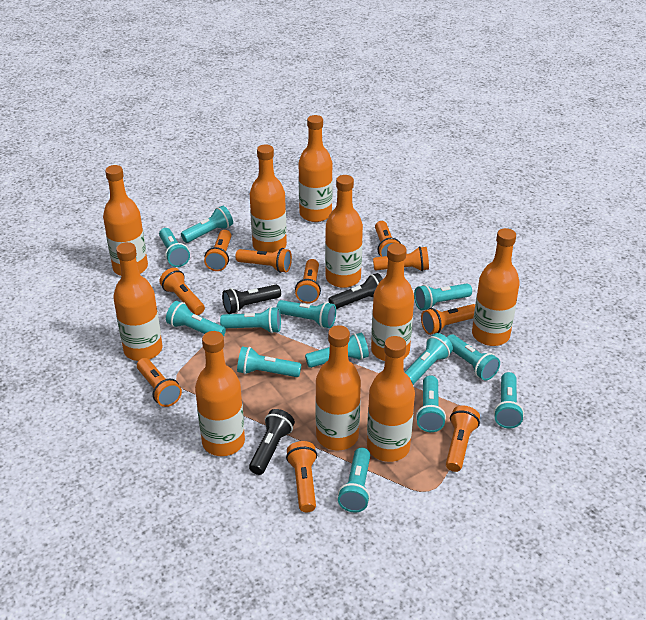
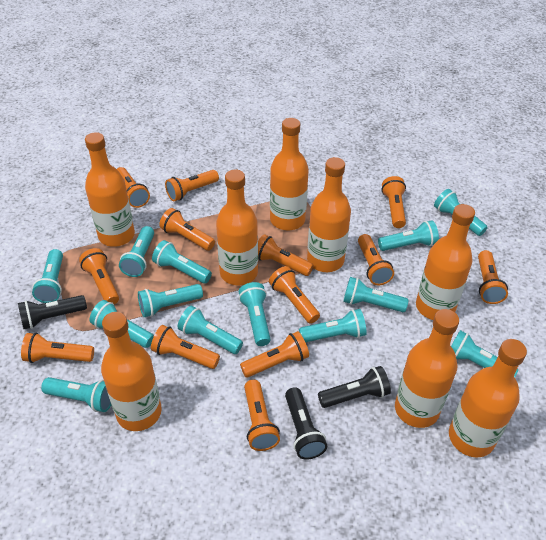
orange bottle: [103,165,148,276] [113,242,163,361] [195,331,245,456] [250,144,287,253] [299,115,333,222] [315,325,361,450] [325,175,363,288] [367,336,415,462] [371,243,414,361] [472,228,520,346] = 10 -> [85,132,135,247] [101,312,162,431] [216,170,258,285] [270,118,309,231] [307,157,351,272] [395,309,459,428] [416,204,475,320] [449,339,527,457] = 8
orange flashlight: [137,358,182,407] [159,268,205,315] [204,230,231,271] [235,248,292,273] [286,441,317,512] [295,259,321,304] [373,246,429,271] [375,221,401,257] [421,304,475,335] [446,406,480,472] = 10 -> [21,333,94,363] [79,248,119,304] [117,167,150,208] [151,325,220,369] [159,208,215,251] [165,170,219,201] [240,331,309,378] [244,380,280,451] [258,234,314,276] [269,266,320,324] [358,234,394,285] [381,176,406,228] [478,250,508,304] = 13

